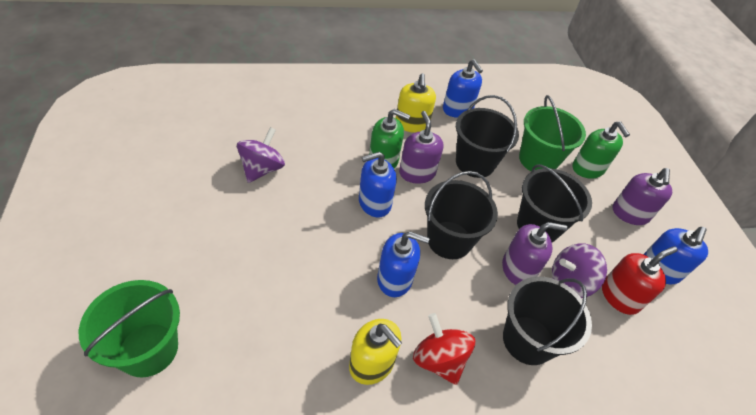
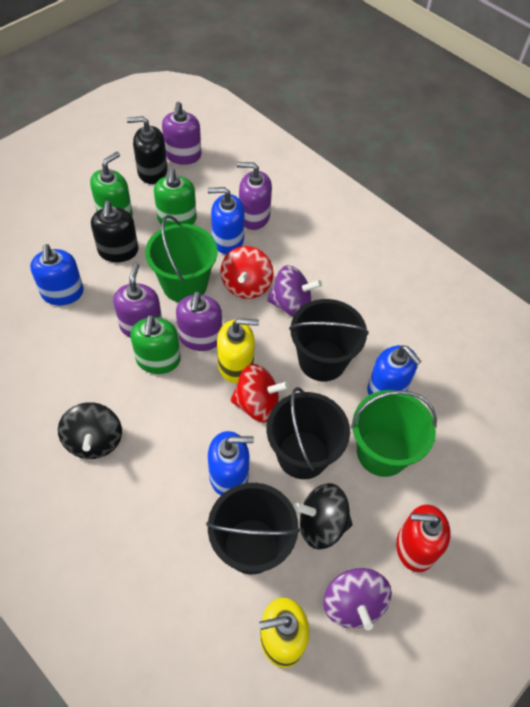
black bucket: [425,171,498,259] [456,95,519,178] [503,277,592,365] [517,164,592,242] = 4 -> [206,483,300,574] [267,387,350,479] [289,299,369,381] = 3
black soap dispenser: none = 0 -> [91,201,139,262] [127,116,168,184] = 2
black spinning top: none = 0 -> [58,402,122,459] [293,483,353,549] = 2
green soap dispenser: [369,109,410,169] [573,121,630,179] = 2 -> [90,152,133,216] [130,315,181,374] [154,168,197,227] = 3
purple soap dispenser: [399,111,444,184] [502,222,567,285] [612,168,672,225] = 3 -> [113,263,162,338] [162,102,201,165] [176,291,222,351] [237,162,272,230] = 4
red spinning top: [413,313,475,385] = 1 -> [221,246,273,299] [230,364,289,422] = 2

